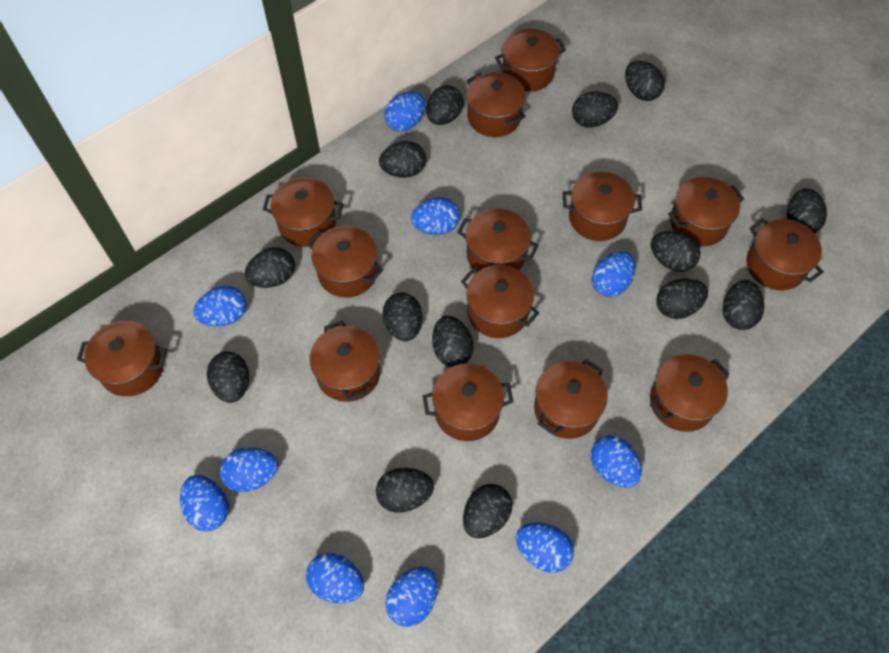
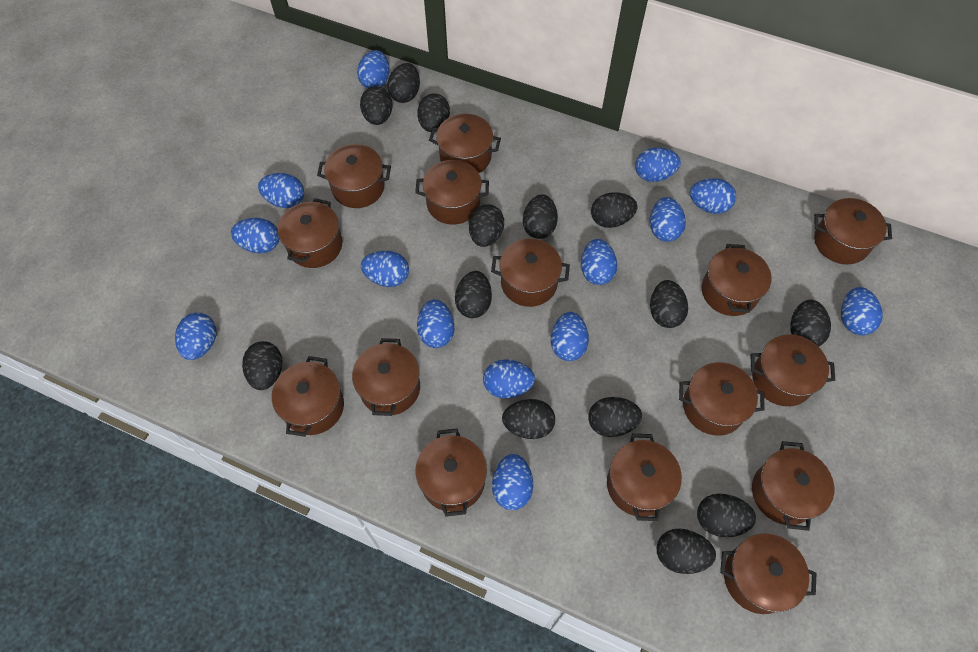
blue egg: [180,475,229,531] [193,286,247,326] [220,448,278,492] [306,553,364,603] [384,92,426,132] [385,567,438,627] [411,197,460,235] [516,522,574,573] [591,435,642,488] [592,251,636,297] = 10 -> [175,312,216,360] [231,218,279,253] [258,173,304,208] [357,50,390,89] [361,251,409,287] [417,299,455,348] [483,359,535,398] [492,454,533,510] [551,312,589,361] [581,239,617,285] [635,147,681,182] [650,197,686,242] [690,178,736,214] [841,287,883,335] = 14
brown pot: [77,321,167,396] [263,177,343,247] [307,226,383,298] [310,321,380,402] [423,364,514,441] [457,208,539,271] [461,265,539,338] [466,72,526,137] [495,28,566,92] [534,359,608,439] [563,172,642,241] [650,354,729,432] [668,177,744,246] [746,218,824,290] = 14 -> [272,356,344,437] [278,198,342,268] [317,144,391,208] [352,338,420,416] [415,160,489,225] [416,429,487,517] [429,114,501,173] [491,239,570,307] [607,434,682,521] [679,362,765,436] [702,244,771,316] [720,533,817,614] [750,334,835,406] [752,441,834,531] [814,198,892,264] = 15

